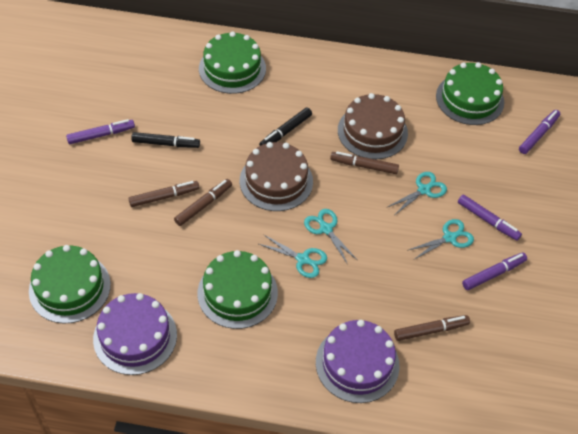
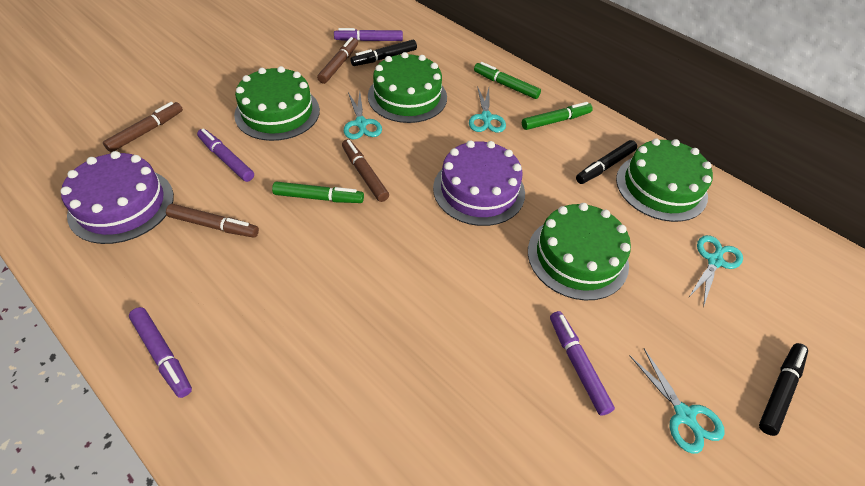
black marker: [131,132,200,148] [259,107,312,146] = 2 -> [350,40,417,66] [576,140,637,184] [759,343,808,436] = 3
brown cake: [240,142,313,211] [338,93,408,159] = 2 -> none = 0
green marker: none = 0 -> [272,182,364,203] [474,62,541,99] [522,102,593,130] = 3

